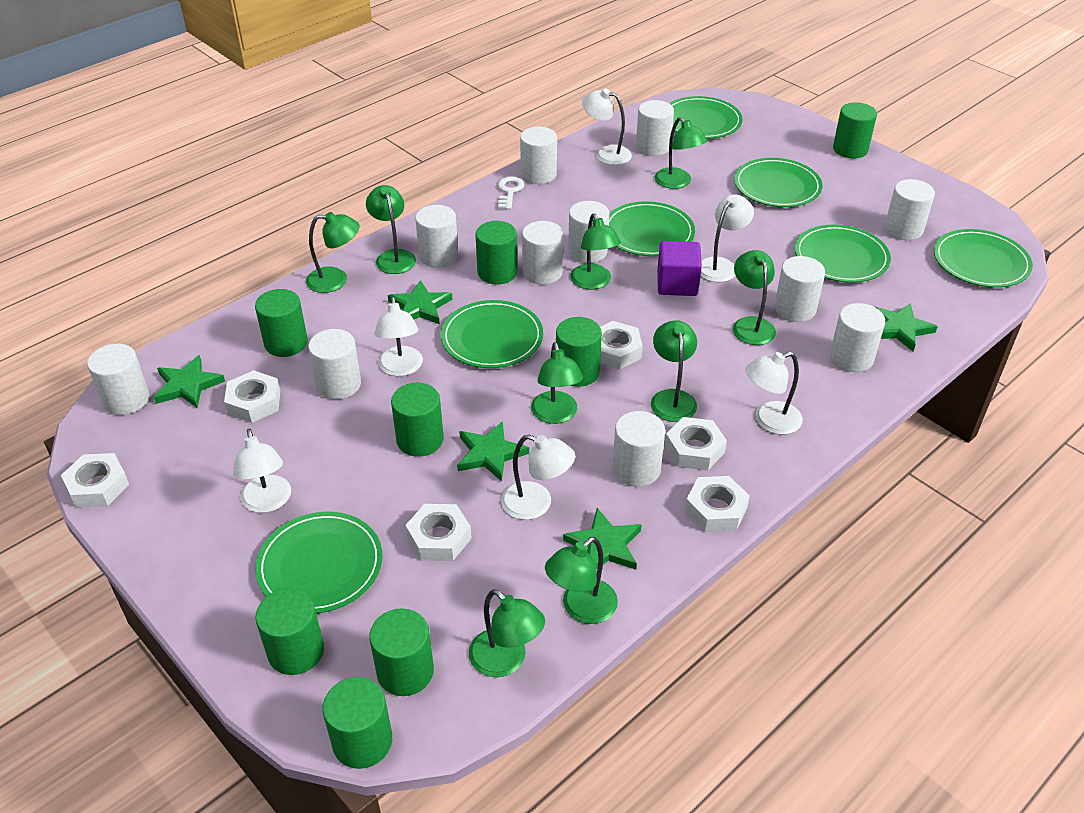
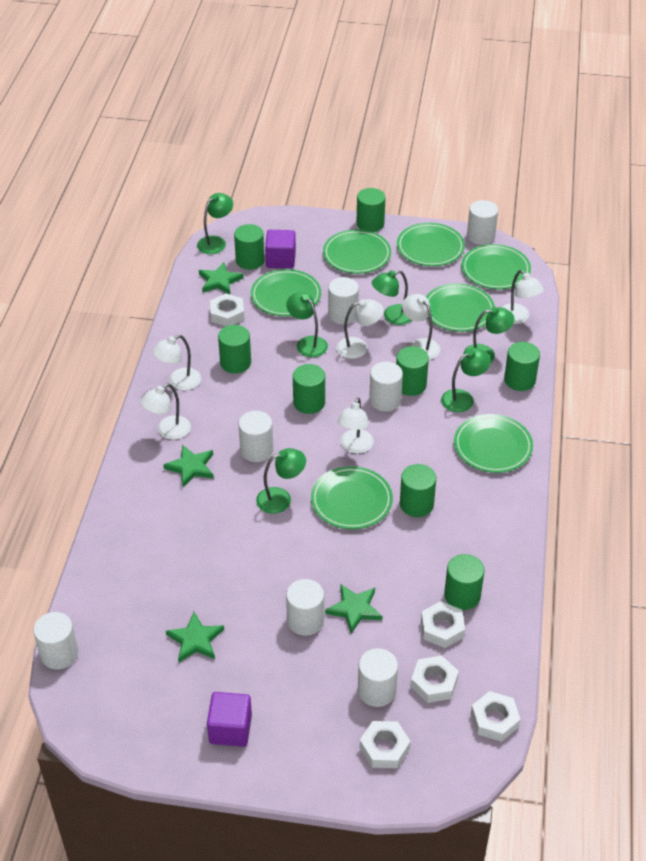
green lamp: [306,212,359,293] [366,185,416,274] [469,589,545,677] [531,342,583,424] [545,537,618,624] [570,213,621,290] [651,320,697,422] [655,117,708,189] [733,250,776,345] = 9 -> [197,193,233,254] [256,448,306,514] [286,292,328,357] [372,270,412,325] [441,348,491,412] [463,307,515,362] = 6
green star: [153,355,225,409] [388,280,453,324] [457,421,529,482] [563,508,642,570] [875,303,938,352] = 5 -> [163,445,214,487] [166,612,224,662] [199,262,244,294] [325,584,382,634] = 4
purple cube: [657,241,702,296] = 1 -> [207,692,252,747] [265,230,296,269] = 2
white cylinder: [87,344,150,415] [308,329,361,399] [415,205,458,268] [520,127,557,184] [522,221,563,285] [568,201,609,263] [612,411,665,487] [636,100,674,156] [774,256,825,322] [830,303,885,372] [885,179,935,240] = 11 -> [33,612,78,669] [239,411,273,462] [286,579,324,636] [328,277,359,324] [358,648,398,707] [369,362,403,411] [467,200,498,245] = 7
white key: [498,177,524,210] = 1 -> none = 0
white nut: [61,453,129,507] [224,370,280,423] [405,504,472,561] [600,321,643,369] [665,417,727,470] [685,476,750,532] = 6 -> [210,294,244,326] [360,721,411,768] [411,655,459,703] [421,601,465,648] [471,691,521,742] = 5

